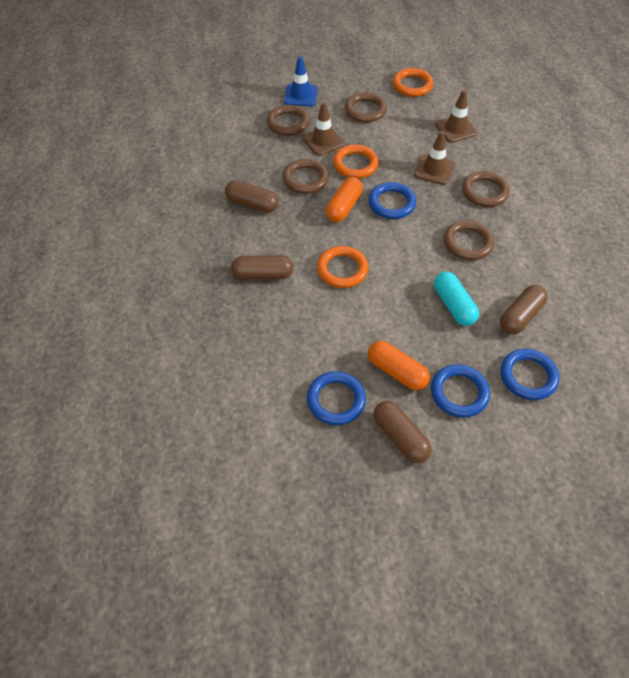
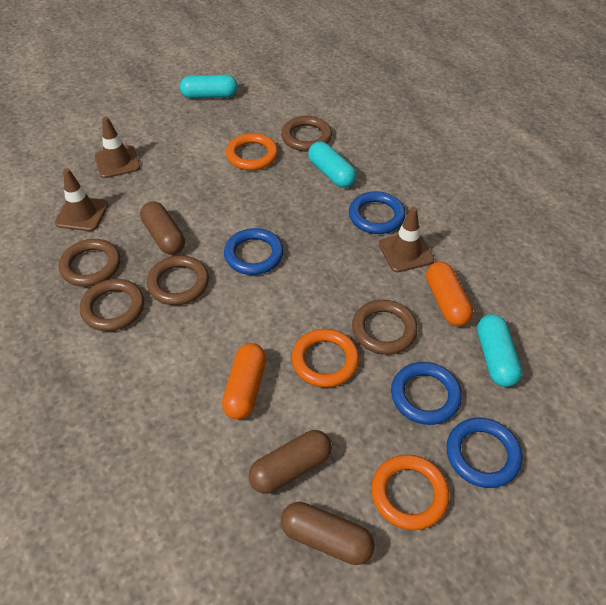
blue traffic cone: [284,56,318,106] = 1 -> none = 0
brown capsule: [225,180,279,213] [231,255,294,280] [373,401,432,463] [500,285,548,334] = 4 -> [140,201,185,255] [249,430,332,494] [281,502,375,565] = 3
turquoise capsule: [434,272,479,326] = 1 -> [180,75,238,99] [308,142,357,188] [477,314,522,387] = 3

